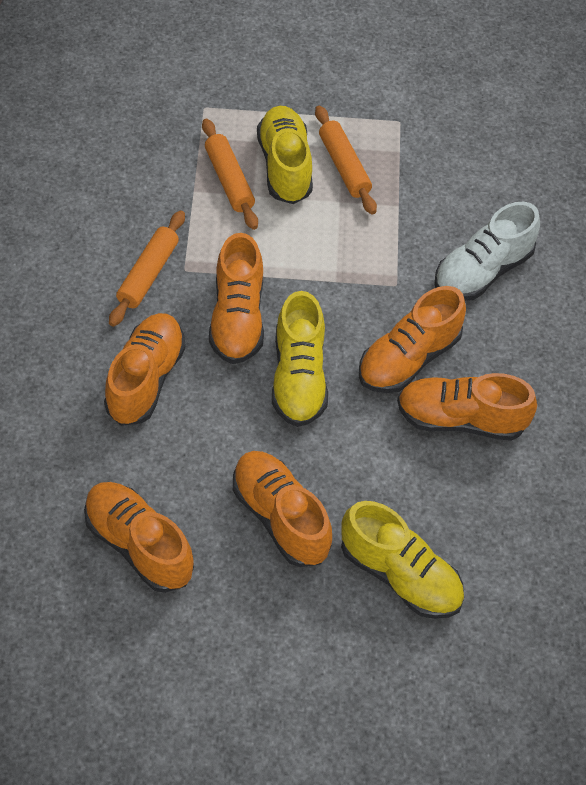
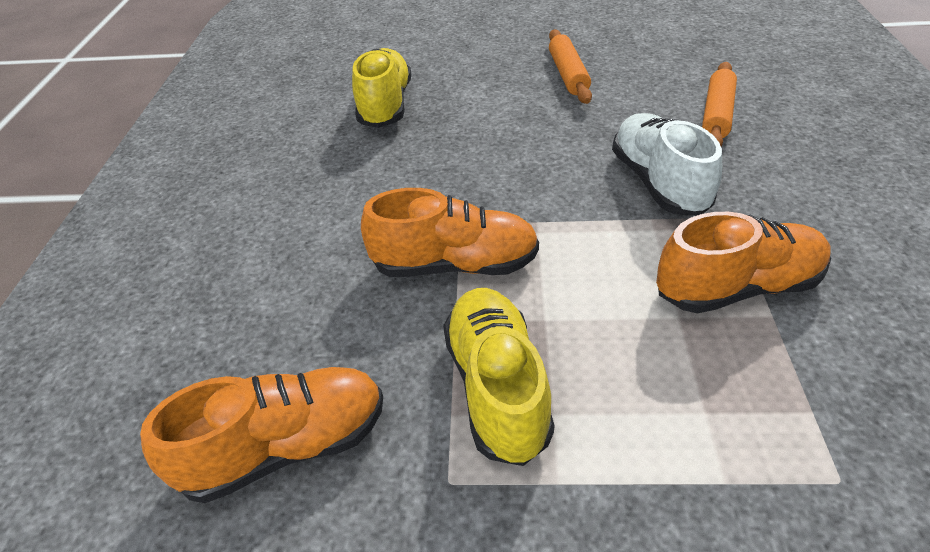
orange rolling pin: [109,211,185,327] [202,119,258,230] [315,106,377,215] = 3 -> [549,29,592,104] [702,62,737,146] = 2
orange shoe: [84,482,194,593] [104,313,186,426] [209,233,264,364] [233,451,332,567] [359,286,466,393] [397,373,537,441] = 6 -> [140,367,383,503] [361,188,539,277] [656,212,831,313] = 3
yellow shoe: [257,106,313,204] [272,291,328,427] [341,501,464,619] = 3 -> [352,48,411,128] [443,288,554,466] = 2

